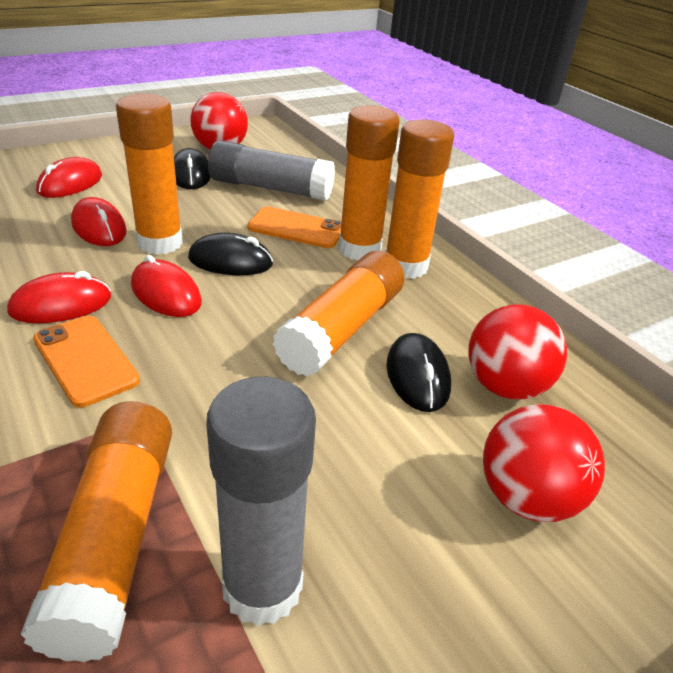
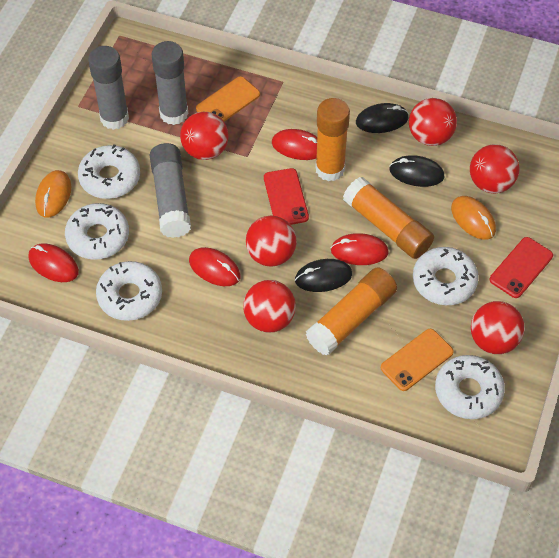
grey glue stick: [206,377,316,626] [208,140,335,201] = 2 -> [88,46,129,130] [150,143,191,238] [151,41,188,125] = 3
orange glue stick: [20,401,172,662] [116,93,183,255] [273,251,405,376] [338,105,400,260] [385,119,454,279] = 5 -> [306,267,397,356] [315,98,350,181] [343,177,434,259] = 3
orange mouse: none = 0 -> [35,170,71,217] [451,196,496,240] = 2
red ball: [190,92,248,150] [468,304,567,400] [483,404,605,522] = 3 -> [180,112,229,160] [243,280,296,333] [246,216,297,267] [409,98,457,146] [470,144,519,194] [471,301,525,354] = 6
red phone: none = 0 -> [264,168,309,225] [490,237,553,298] = 2
white donut: none = 0 -> [65,203,129,260] [78,144,140,199] [96,261,162,321] [413,247,479,305] [435,355,505,419] = 5

